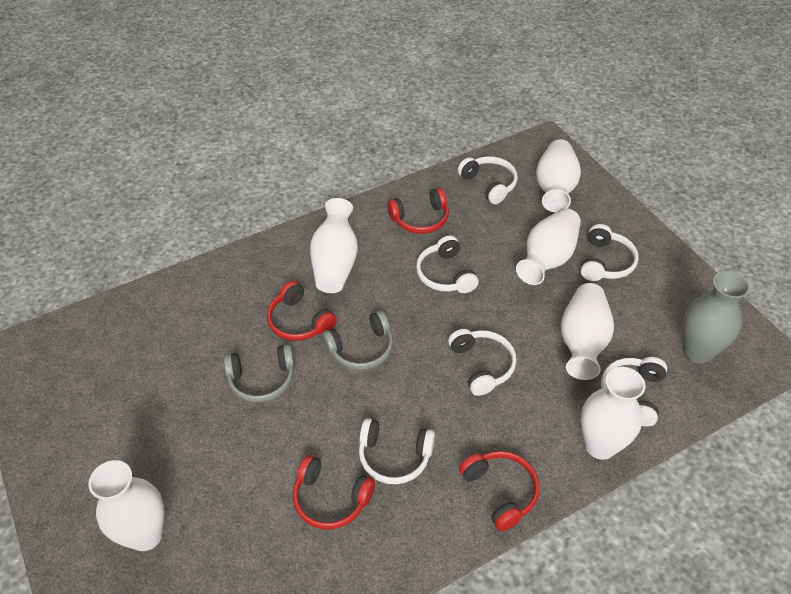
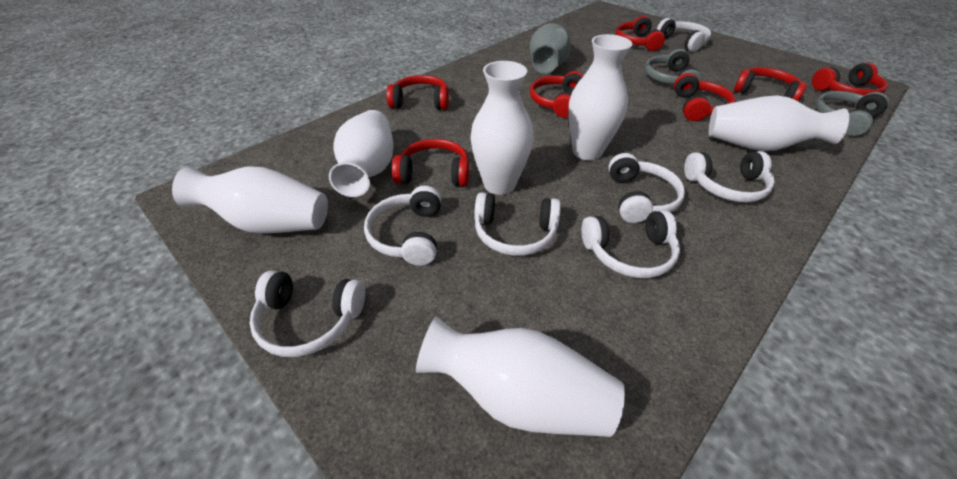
red headphones: [267,281,337,341] [293,455,375,529] [387,188,449,234] [459,451,539,531] = 4 -> [386,75,449,110] [392,139,469,186] [530,71,583,118] [616,16,665,51] [674,73,735,121] [734,67,807,102] [812,63,888,95] = 7
white headphones: [359,418,435,484] [416,236,479,293] [448,329,516,396] [458,156,518,204] [580,224,639,281] [601,357,667,427] = 6 -> [250,270,365,357] [364,186,441,266] [474,192,561,256] [581,210,680,278] [608,153,685,223] [657,18,711,52] [684,151,775,202] = 7

